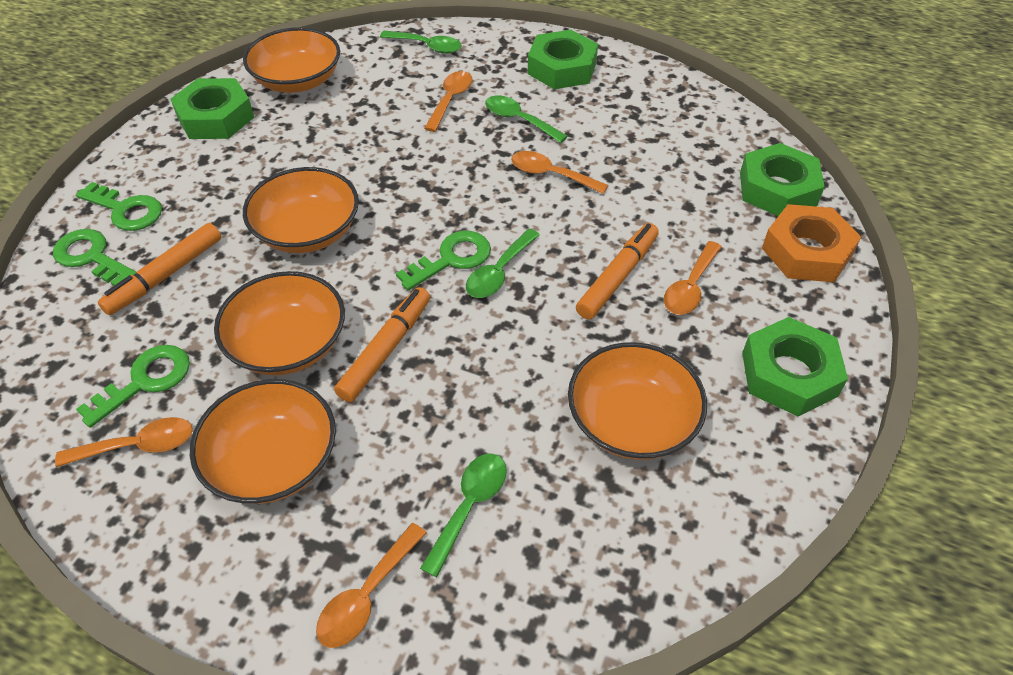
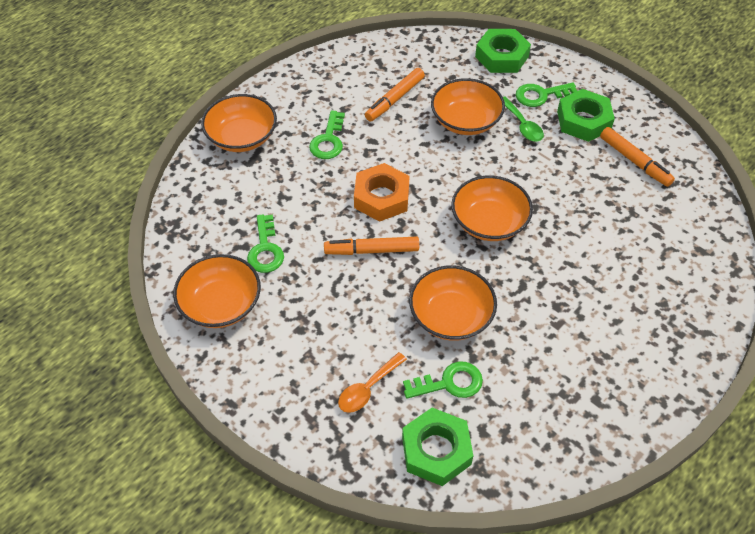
green nut: [170,78,254,139] [528,30,598,89] [740,143,825,216] [742,317,848,416] = 4 -> [402,408,473,486] [475,29,531,73] [557,89,615,142] = 3
green spoon: [380,31,462,54] [420,454,507,577] [466,229,540,298] [485,96,568,143] = 4 -> [503,96,544,142] = 1
orange spoon: [55,417,193,467] [316,523,427,648] [424,71,472,132] [511,151,608,194] [664,241,722,315] = 5 -> [338,352,407,413] = 1

